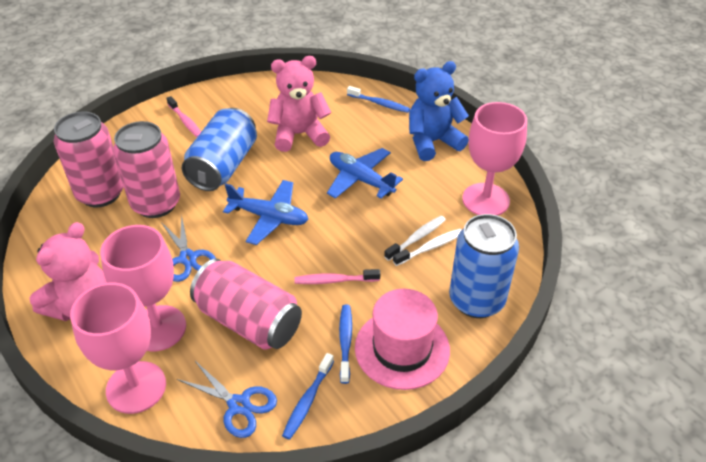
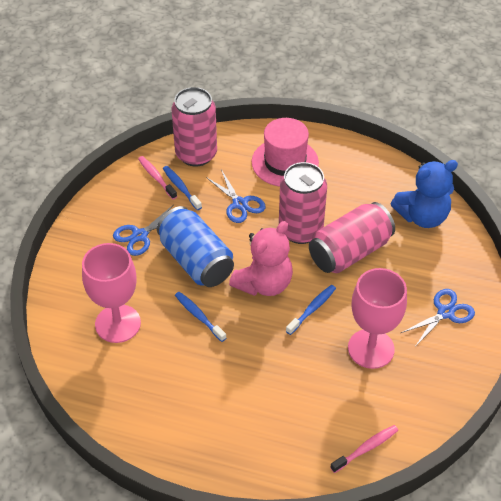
blue can: [182,108,257,191] [449,214,519,318] = 2 -> [157,206,234,287] = 1
blue plane: [223,180,308,245] [327,148,403,199] = 2 -> none = 0
blue scissors: [161,215,216,282] [177,360,277,438] = 2 -> [113,204,174,256] [206,170,266,223] [401,289,475,347] = 3
pink goblet: [70,283,166,414] [100,225,186,351] [462,102,527,216] = 3 -> [82,243,141,343] [348,268,407,369] = 2
pink teddy bear: [29,222,107,321] [267,56,331,152] = 2 -> [229,221,293,296] = 1
white toothbrush: [384,216,446,261] [393,229,462,266] = 2 -> none = 0

